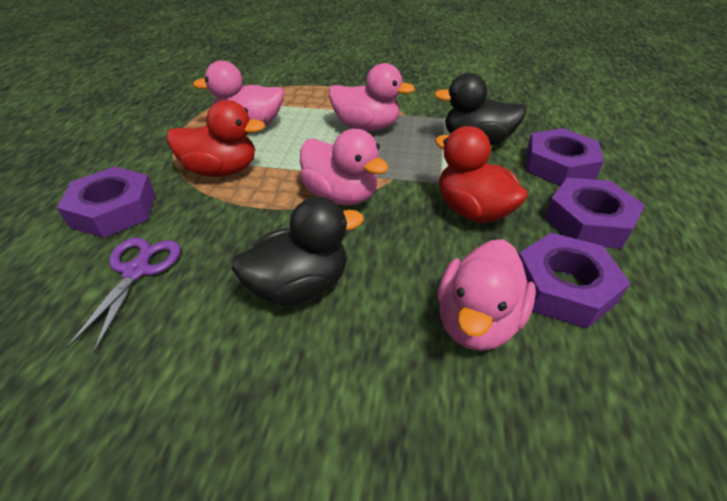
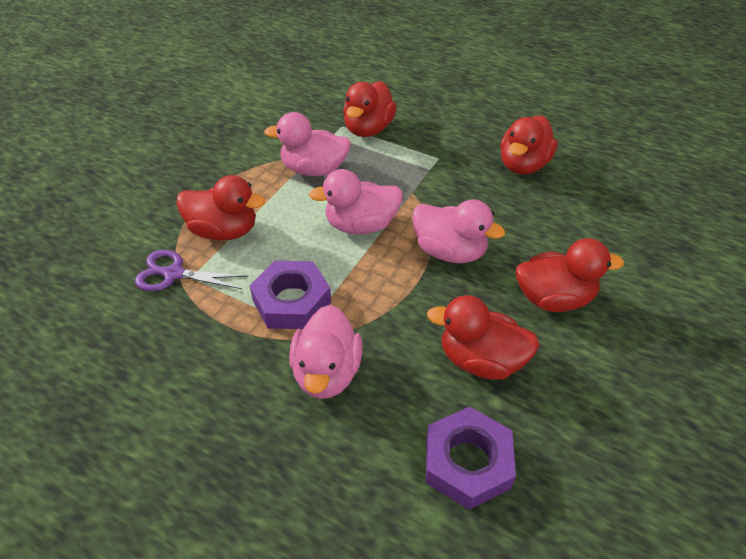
black duck: [231,197,364,306] [434,73,527,145] = 2 -> none = 0
purple nut: [57,167,155,238] [519,233,630,328] [526,128,604,186] [544,178,645,249] = 4 -> [250,261,331,329] [426,407,516,510] = 2
red duck: [167,100,265,177] [435,126,528,223] = 2 -> [176,175,265,241] [343,81,397,137] [427,295,540,379] [500,115,558,175] [516,238,624,312] = 5

